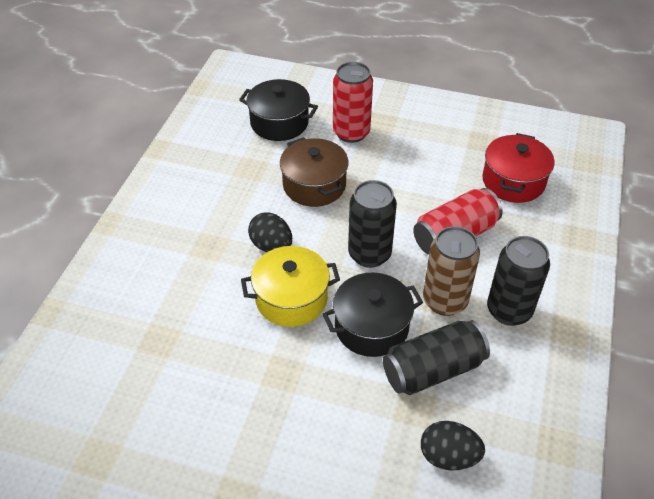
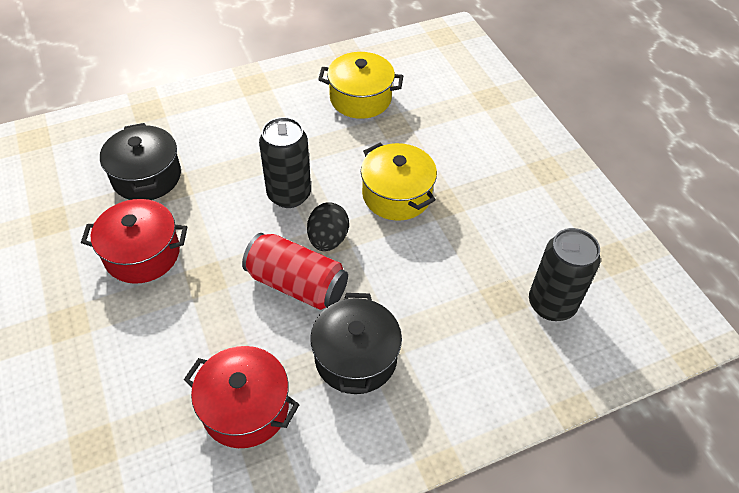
black can: [348,180,397,268] [383,320,490,395] [487,236,550,326] = 3 -> [259,117,311,208] [529,228,601,321] = 2
black egg: [248,212,292,252] [421,421,485,470] = 2 -> [307,202,349,251] = 1
brown can: [423,226,480,316] = 1 -> none = 0
brown pot: [280,137,349,207] = 1 -> none = 0
red can: [333,62,373,143] [413,188,503,255] = 2 -> [242,233,348,310] = 1
red pot: [482,133,555,203] = 1 -> [81,199,187,284] [184,346,300,448] = 2
yellow pot: [241,246,340,327] = 1 -> [318,52,403,119] [361,143,437,221] = 2

